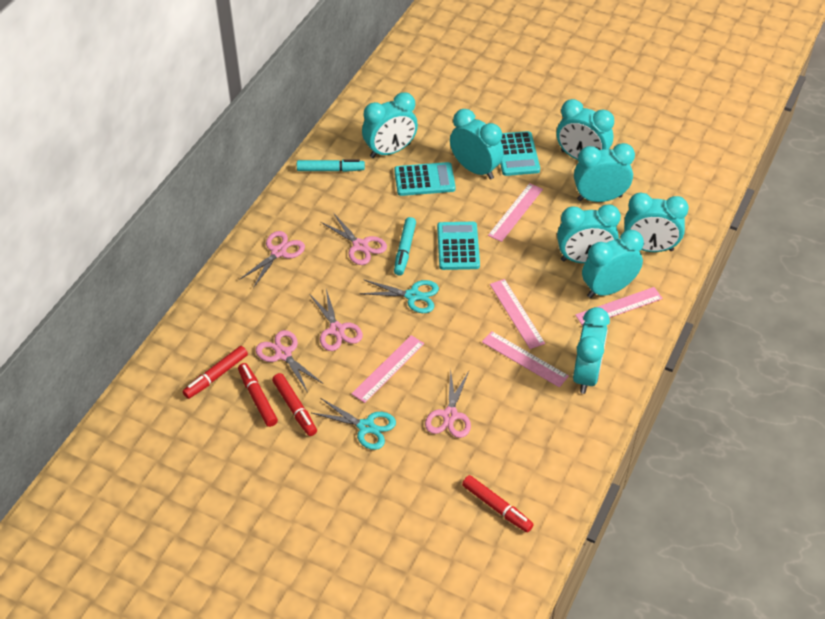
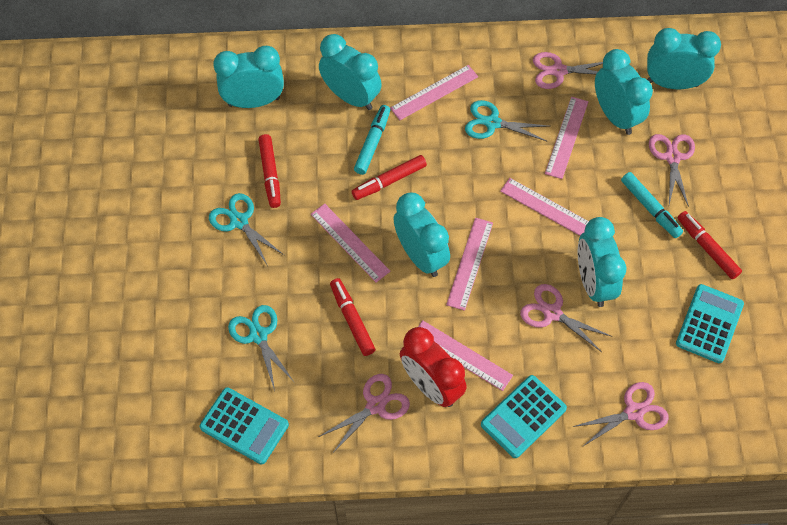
pink ruler: [351,335,424,403] [482,331,569,388] [488,183,543,242] [490,279,545,349] [575,287,663,326] = 5 -> [311,204,390,283] [390,65,478,120] [418,321,513,391] [446,218,493,311] [500,178,589,236] [545,97,588,179] = 6
red clock: none = 0 -> [400,327,467,407] = 1
turquoise clock: [362,92,418,158] [450,109,504,179] [557,99,614,160] [557,204,621,263] [573,307,610,394] [574,143,635,202] [582,230,644,298] [624,192,689,252] = 8 -> [213,46,284,108] [319,34,382,110] [393,193,450,277] [578,217,626,307] [595,49,653,135] [647,28,721,89] = 6
turquoise scissors: [312,398,396,450] [359,279,439,313] = 2 -> [209,193,284,266] [228,305,295,391] [465,100,548,141] = 3

